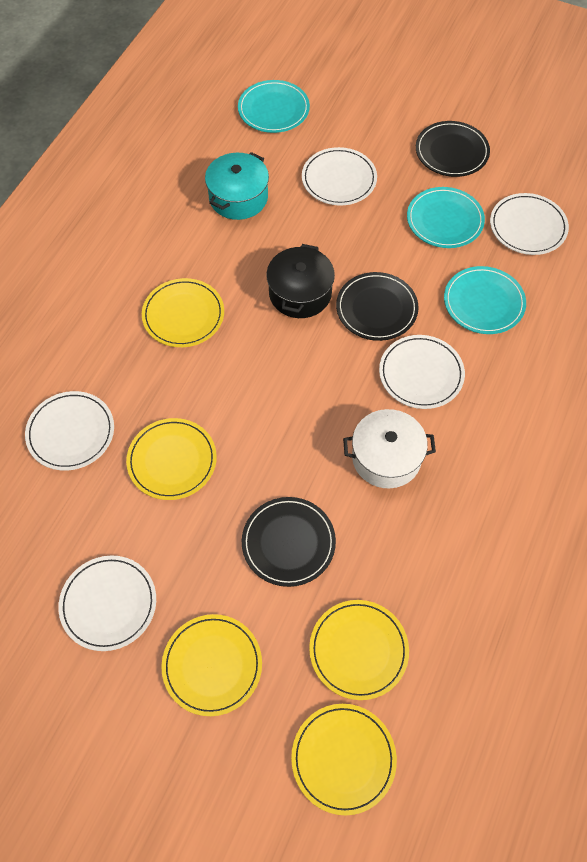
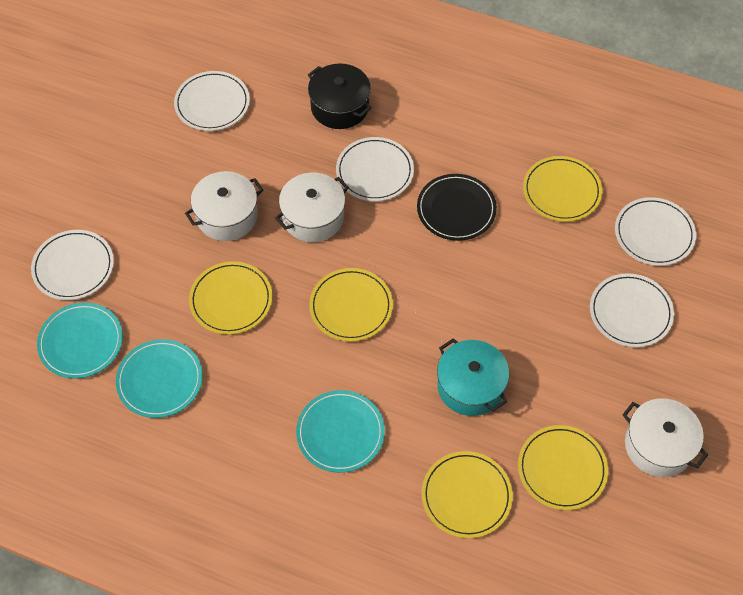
black plate: [242,497,336,587] [336,272,419,341] [416,121,490,177] = 3 -> [417,174,497,241] = 1
white pot: [343,409,436,488] = 1 -> [185,171,263,241] [275,173,349,242] [622,398,708,477] = 3

